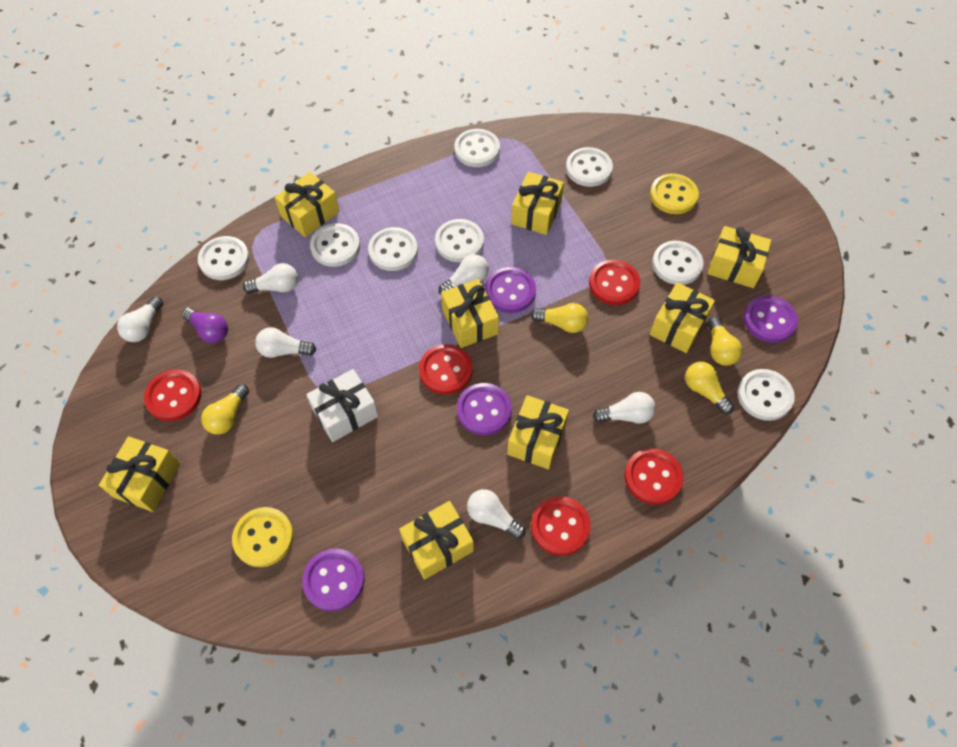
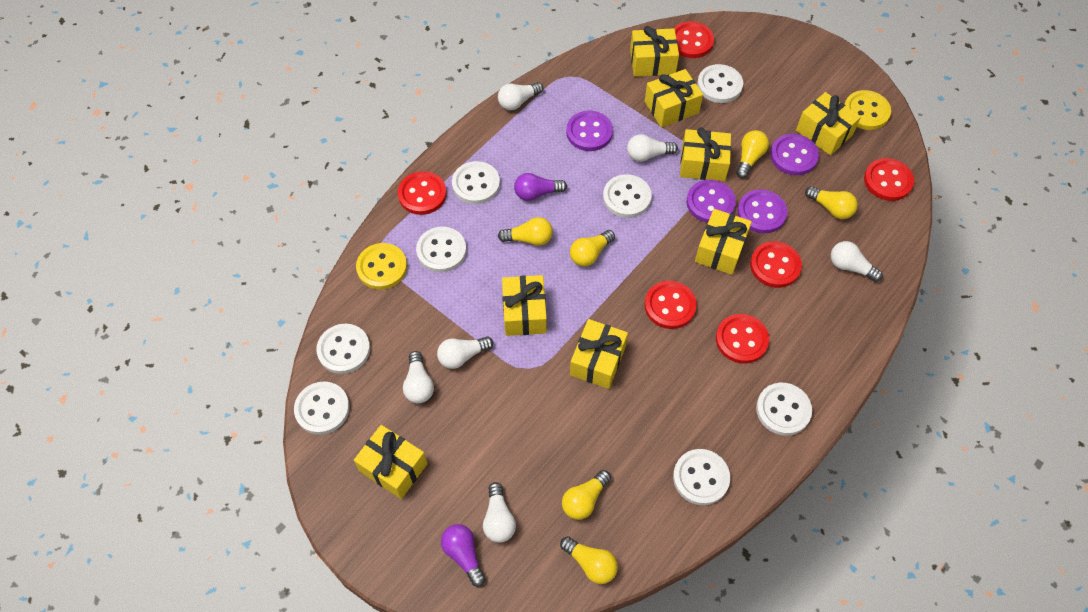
purple light bulb: [182,307,228,343] = 1 -> [441,524,486,587] [514,173,567,201] = 2
red button: [144,369,202,421] [419,344,473,395] [531,496,591,556] [589,260,640,305] [625,448,683,505] = 5 -> [398,171,446,215] [645,281,697,329] [674,21,714,58] [716,314,769,364] [750,241,802,288] [864,158,914,201] = 6
white gift: [306,369,378,442] = 1 -> none = 0
yellow light bulb: [201,384,249,435] [530,303,588,333] [685,362,734,414] [708,317,742,366] = 4 -> [498,217,553,246] [560,536,618,584] [562,470,611,520] [570,230,615,266] [736,130,769,178] [805,186,858,219] = 6

